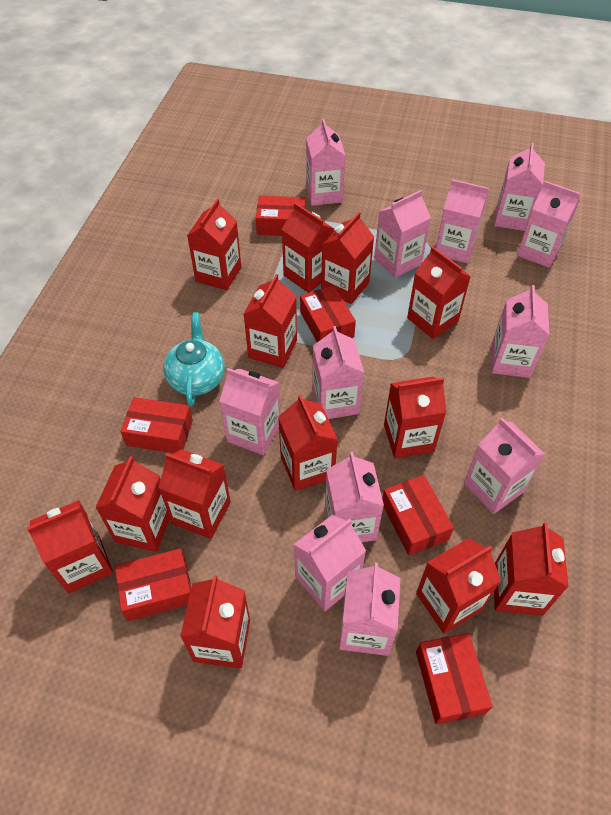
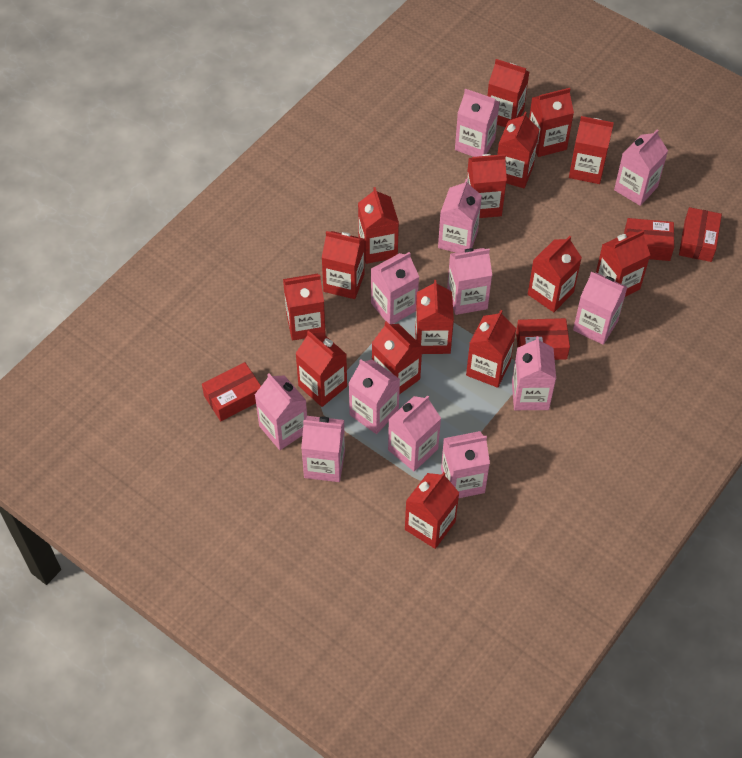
red box: [115,548,191,621] [120,397,193,453] [256,196,305,236] [300,285,356,342] [382,475,454,556] [416,633,493,724] = 6 -> [202,362,261,421] [516,318,570,360] [624,218,674,261] [679,207,722,262] = 4
red carton: [27,500,113,594] [95,456,170,552] [159,449,231,539] [180,575,250,668] [187,199,241,290] [244,274,297,368] [278,394,338,491] [281,203,334,293] [321,212,374,304] [384,376,446,459] [407,246,471,339] [416,538,501,634] [494,522,569,616] = 13 -> [283,273,326,341] [295,331,347,407] [322,231,365,299] [358,187,399,264] [372,321,422,394] [405,472,459,549] [415,280,454,354] [466,310,516,388] [467,154,507,218] [487,59,529,127] [497,112,539,188] [528,236,582,312] [529,88,574,157] [569,116,614,184] [596,230,650,297] = 15
turquoise teapot: [163,312,225,407] = 1 -> none = 0

